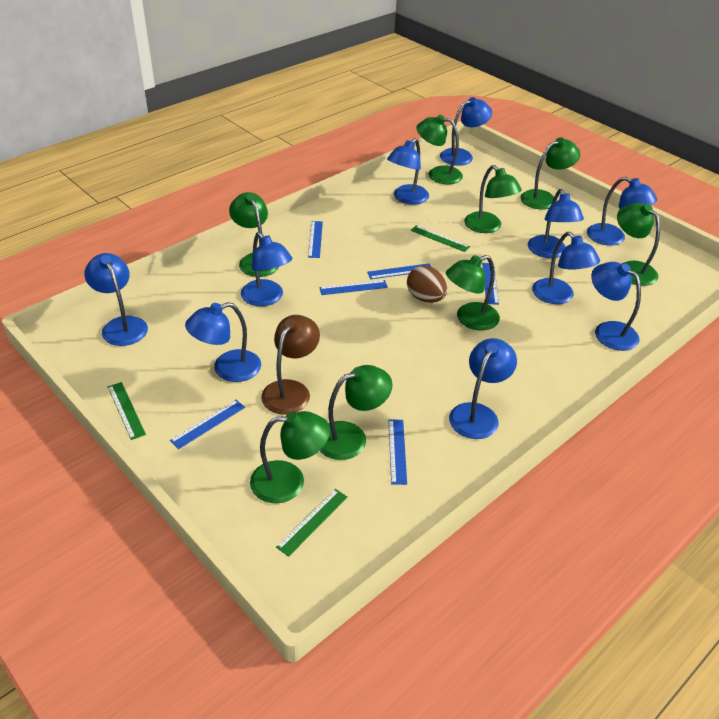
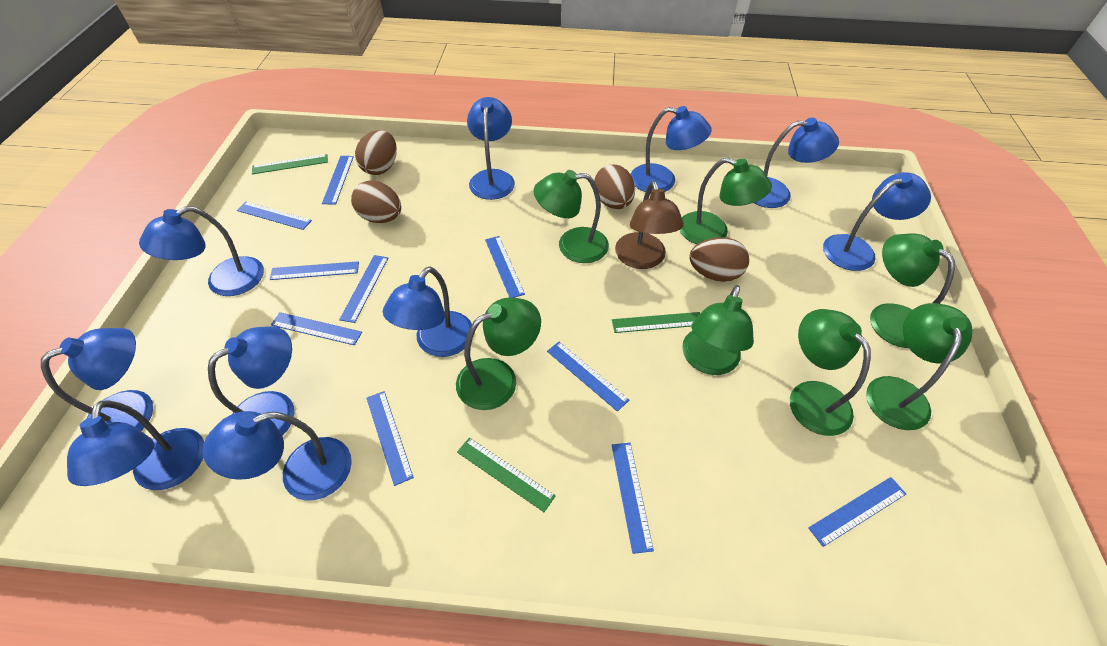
blue ruler: [170,400,245,449] [308,221,323,258] [319,280,388,295] [367,263,431,279] [388,420,407,485] [482,263,499,305] = 6 -> [237,202,312,230] [270,261,359,280] [271,312,362,345] [322,156,354,205] [339,255,388,323] [366,391,414,486] [485,236,525,298] [547,342,629,412] [612,443,654,554] [808,477,906,547] = 10
brown egg: [407,266,447,303] = 1 -> [351,181,401,223] [355,130,397,175] [594,165,635,209] [689,237,749,282] = 4
green lamp: [229,192,279,277] [250,411,330,503] [320,365,392,460] [416,115,463,184] [446,255,500,330] [464,165,522,233] [521,137,581,209] [617,203,660,286] = 8 -> [456,297,541,410] [534,170,609,263] [680,158,772,244] [682,285,754,375] [790,309,871,436] [866,303,973,430] [870,233,955,348] = 7

